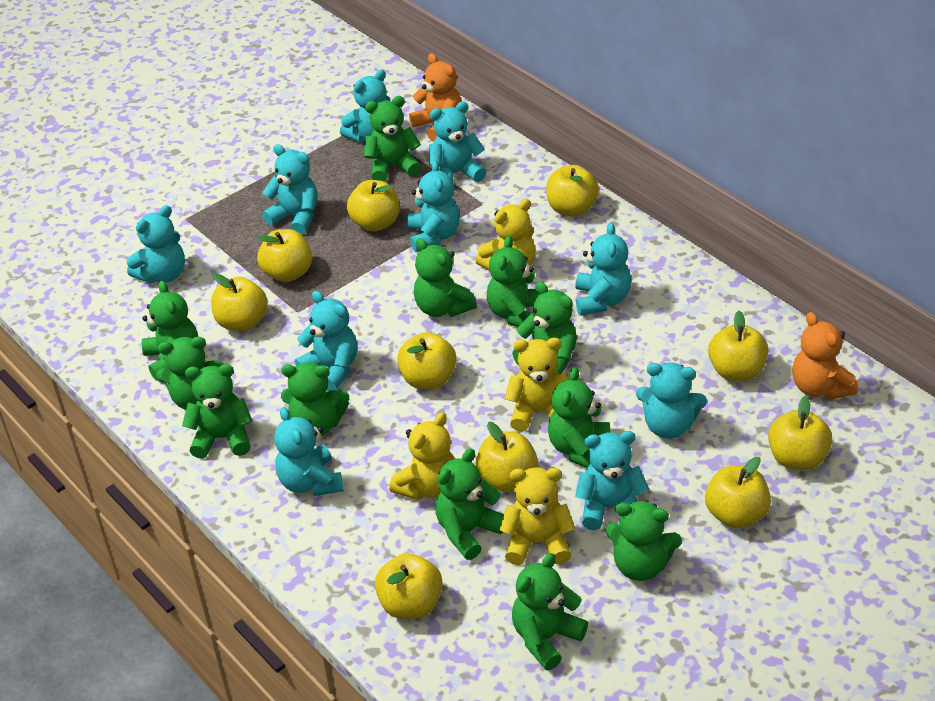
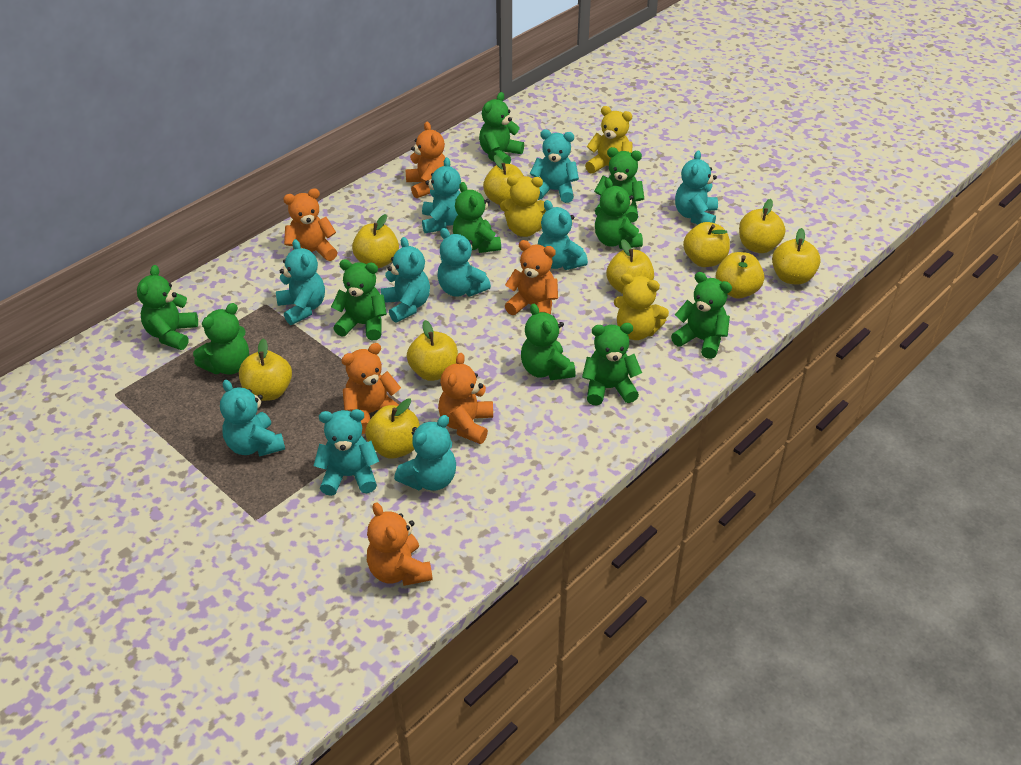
green teddy bear: [142,281,198,381] [156,337,224,410] [182,364,252,459] [281,362,349,436] [364,96,421,182] [414,238,477,317] [436,448,504,560] [487,236,540,327] [512,282,577,374] [512,553,588,670] [548,367,610,468] [605,500,682,581] = 12 -> [137,265,198,350] [193,303,249,375] [331,260,387,340] [453,182,501,253] [479,92,524,164] [521,304,575,380] [582,323,642,406] [594,147,644,223] [595,178,643,249] [671,272,732,359] = 10
orange teddy bear: [409,53,462,142] [792,312,858,400] = 2 -> [283,188,337,261] [341,343,401,434] [367,502,433,586] [406,122,445,198] [438,353,493,444] [505,240,558,315] = 6
yellow teddy bear: [389,412,455,500] [475,199,536,271] [500,467,575,565] [505,338,569,432] = 4 -> [500,176,546,237] [585,106,632,174] [614,274,669,340] = 3

